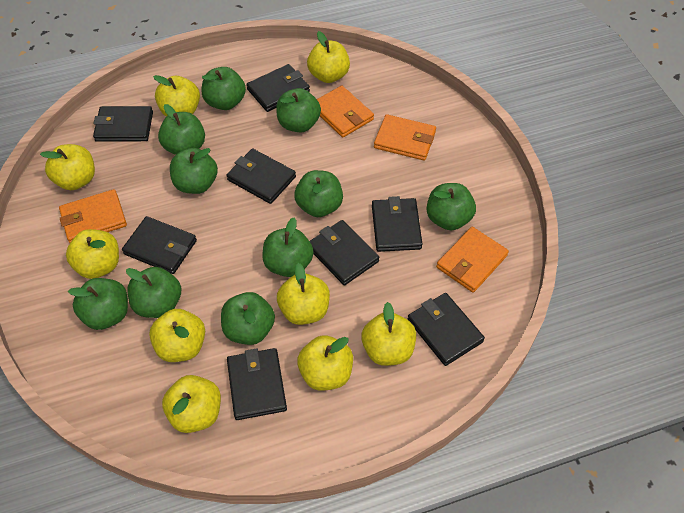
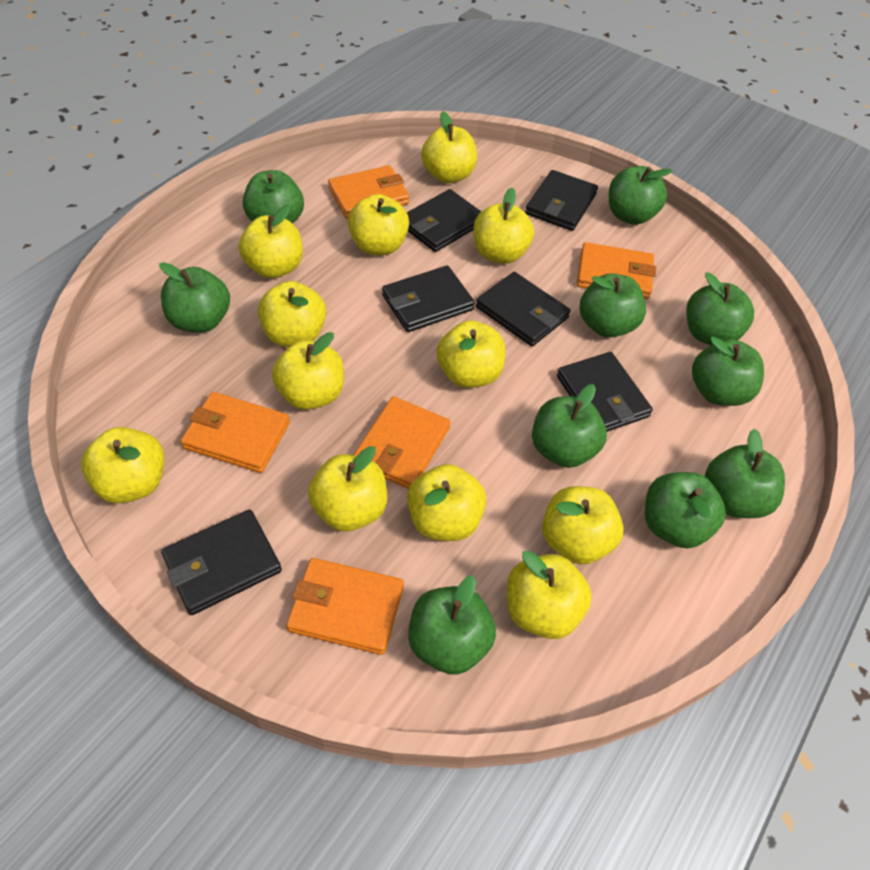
black wallet: [93,106,153,142] [122,216,197,274] [227,149,296,204] [227,348,287,420] [246,64,310,112] [310,220,379,285] [372,196,423,252] [408,293,485,366] = 8 -> [161,510,282,615] [382,266,475,332] [407,189,481,252] [476,272,570,347] [525,170,598,231] [557,352,653,432] = 6
orange wallet: [59,189,127,243] [317,86,374,137] [374,114,436,161] [436,227,509,293] = 4 -> [180,392,290,473] [286,558,404,655] [328,165,409,219] [353,396,450,489] [577,242,656,299] = 5
yellow apple: [40,144,95,190] [66,229,119,279] [149,309,205,362] [153,75,200,117] [162,375,221,433] [277,263,330,325] [297,335,353,391] [307,31,350,83] [361,302,416,366] = 9 -> [81,427,164,503] [239,204,303,278] [258,281,326,347] [272,332,344,410] [308,446,387,531] [348,194,409,255] [407,464,486,541] [421,111,477,183] [437,320,505,388] [473,188,534,264] [507,550,592,639] [542,486,624,564] = 12

